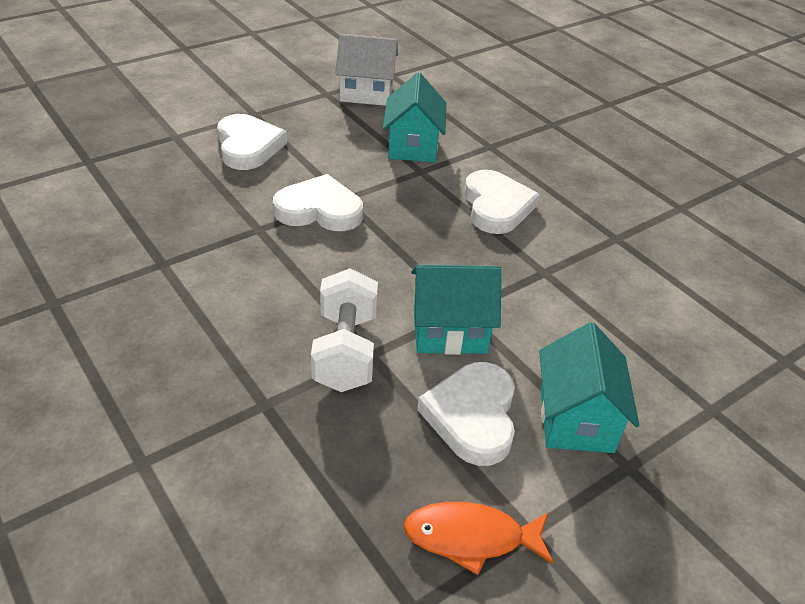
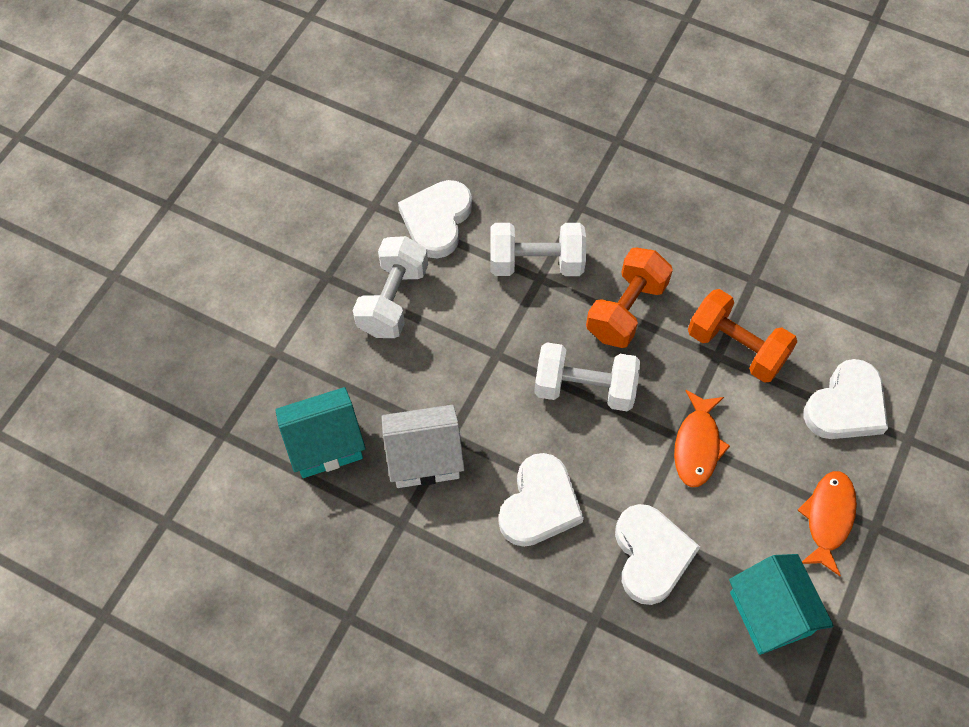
orange dumbbell: none = 0 -> [586,247,673,348] [688,289,797,383] = 2
orange fish: [404,502,554,575] = 1 -> [674,390,730,487] [798,471,857,576] = 2
turquoise house: [383,72,446,162] [411,265,501,355] [539,322,639,453] = 3 -> [275,387,366,478] [729,554,833,655] = 2
white dumbbell: [311,268,378,392] = 1 -> [353,236,428,338] [490,223,586,276] [534,342,640,411] = 3

